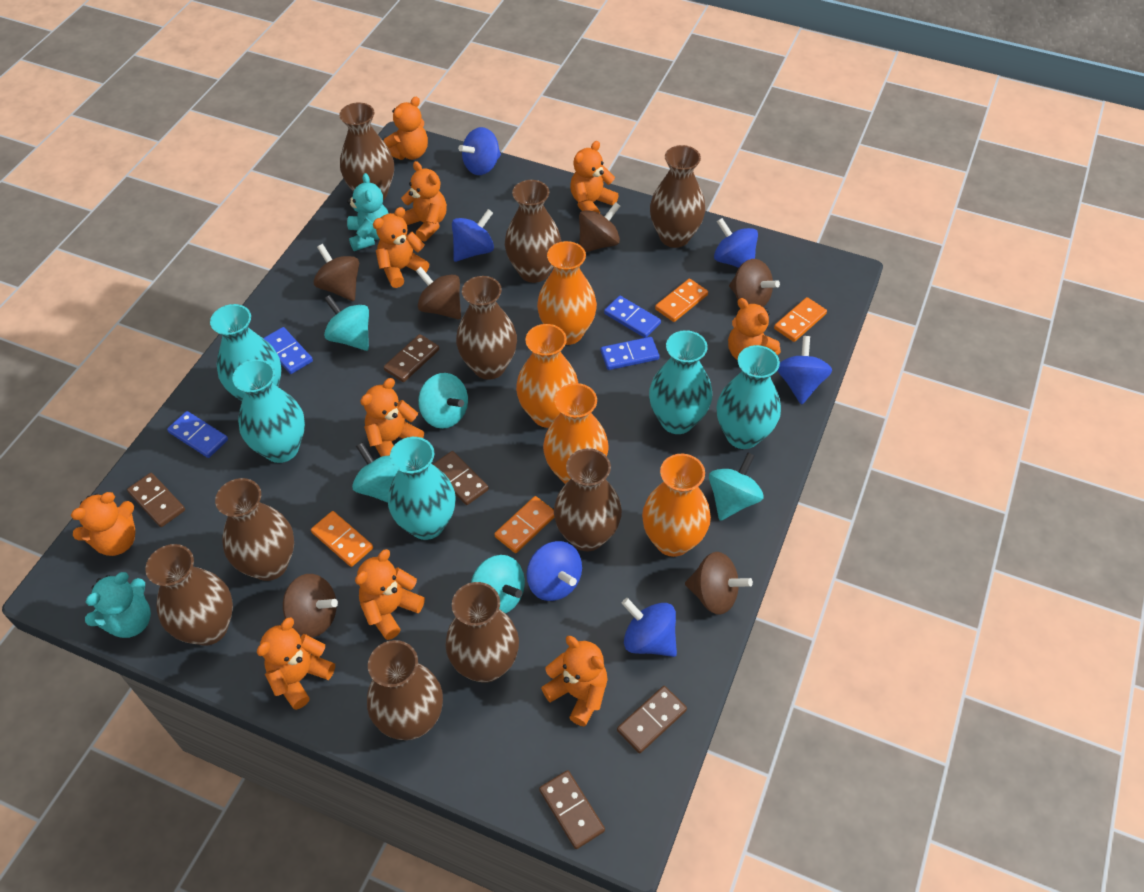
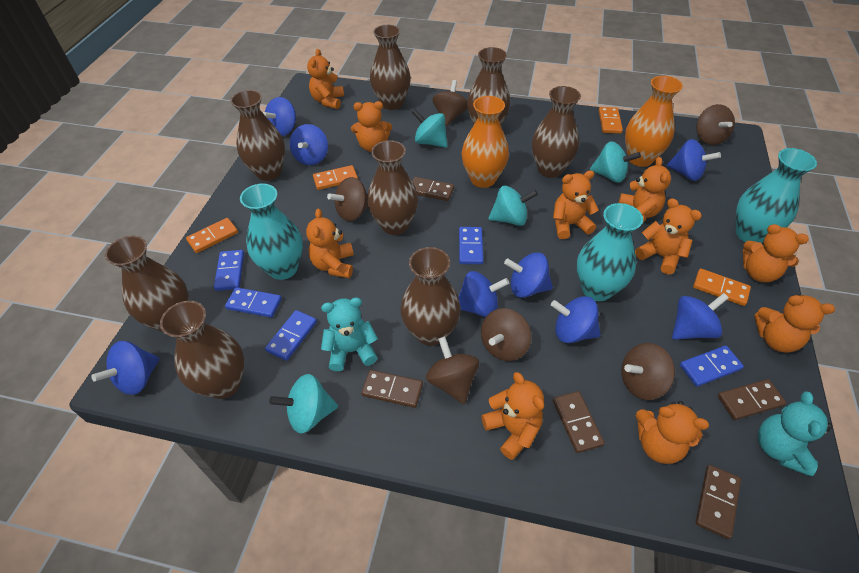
blue domino: [167,411,228,458] [264,327,313,374] [601,337,660,370] [604,296,661,338] = 4 -> [214,250,244,291] [225,287,282,318] [265,310,317,361] [459,227,483,264] [680,345,744,387] = 5
blue spinning top: [452,209,494,262] [458,127,501,175] [527,541,582,601] [622,598,677,657] [714,218,758,268] [777,336,832,405] = 6 -> [91,341,160,395] [263,97,296,136] [290,124,328,165] [458,271,509,317] [504,253,553,298] [551,296,600,343] [666,139,721,181] [672,293,729,340] = 8
brown vase: [145,544,233,646] [215,478,294,581] [339,102,394,200] [367,640,443,740] [446,582,519,683] [456,276,517,380] [505,180,562,283] [554,448,622,551] [650,145,705,248] = 9 -> [105,235,189,332] [160,301,244,399] [230,90,285,181] [367,140,418,235] [370,24,411,110] [400,247,461,346] [467,47,510,125] [532,86,581,178] = 8
orange vase: [516,324,578,428] [537,241,597,345] [543,383,609,484] [642,454,711,557] = 4 -> [462,96,509,188] [625,76,683,167] = 2
turquoise spinning top: [324,295,369,351] [352,442,398,503] [418,373,468,429] [471,555,525,613] [709,453,763,521] = 5 -> [269,374,338,434] [412,109,448,148] [488,186,538,226] [590,141,641,183] = 4
turquoise vase: [210,304,281,401] [232,359,305,463] [388,437,456,540] [649,330,712,434] [717,345,781,449] = 5 -> [240,183,303,280] [577,203,643,301] [736,148,817,243] = 3

